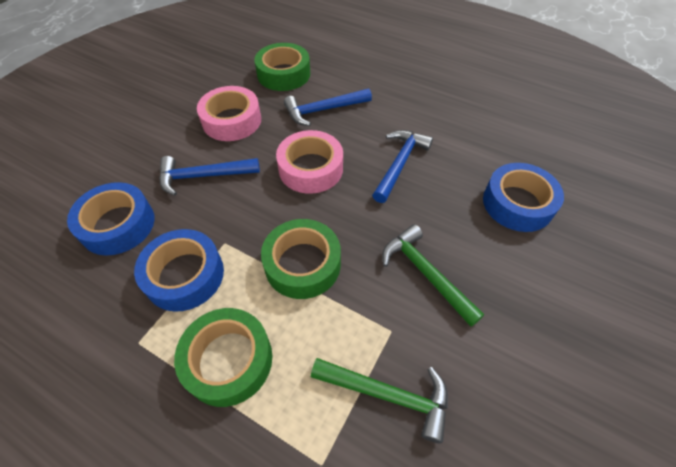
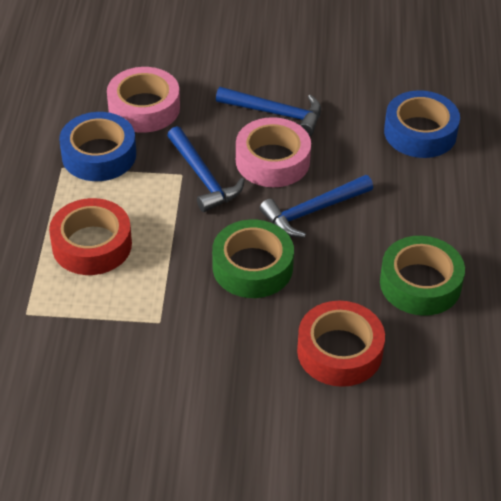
blue tape: [67,182,155,255] [134,229,224,312] [483,163,564,232] = 3 -> [59,112,136,181] [384,90,460,158] = 2
green hammer: [311,358,448,443] [382,224,484,327] = 2 -> none = 0
green tape: [174,308,272,407] [254,43,310,91] [261,219,341,299] = 3 -> [212,220,294,298] [380,236,465,316] = 2
red tape: none = 0 -> [49,198,132,275] [297,301,385,387] = 2

